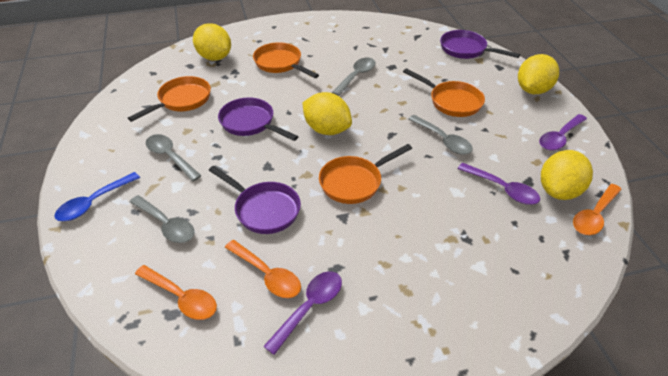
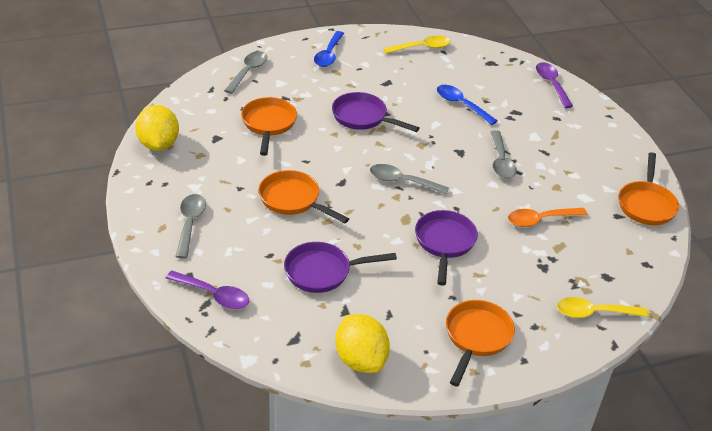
blue spoon: [54,172,140,221] = 1 -> [314,31,344,67] [437,85,498,125] = 2
orange spoon: [135,265,217,320] [225,240,301,298] [573,184,622,235] = 3 -> [508,208,587,227] = 1
purple spoon: [263,271,342,355] [457,163,540,205] [539,114,587,151] = 3 -> [166,270,249,309] [536,62,573,108] = 2
yellow lemon: [193,23,231,61] [303,92,352,135] [518,54,559,94] [541,150,593,200] = 4 -> [135,105,179,151] [335,314,390,373] = 2
yellow spoon: none = 0 -> [383,36,451,54] [557,297,649,318] = 2

